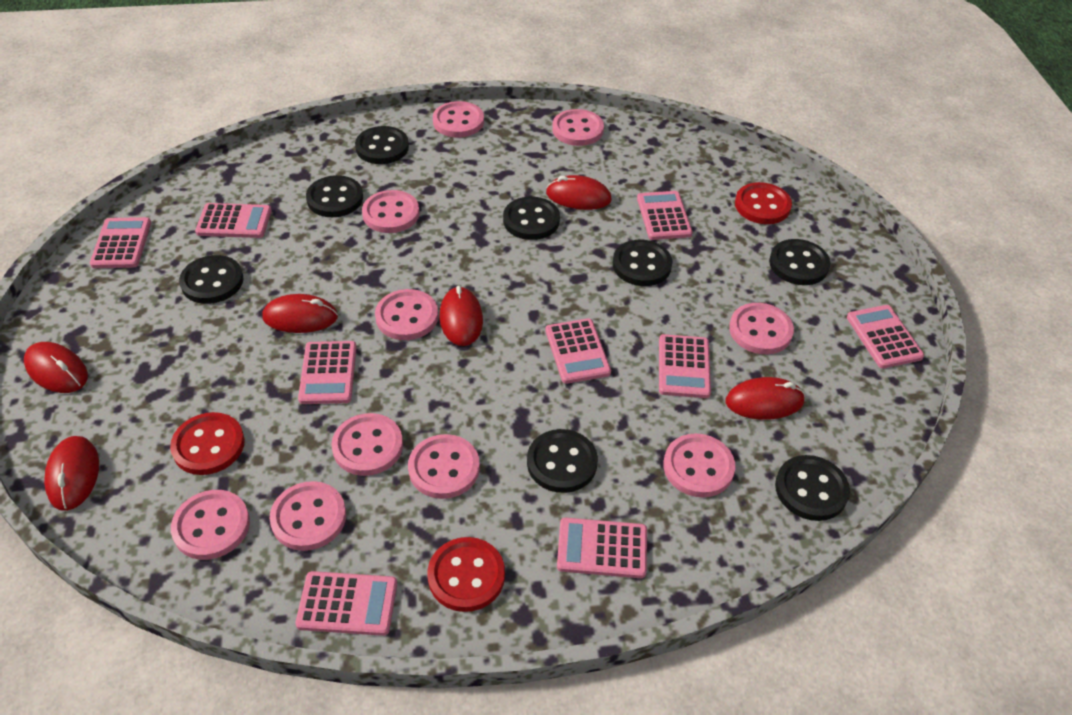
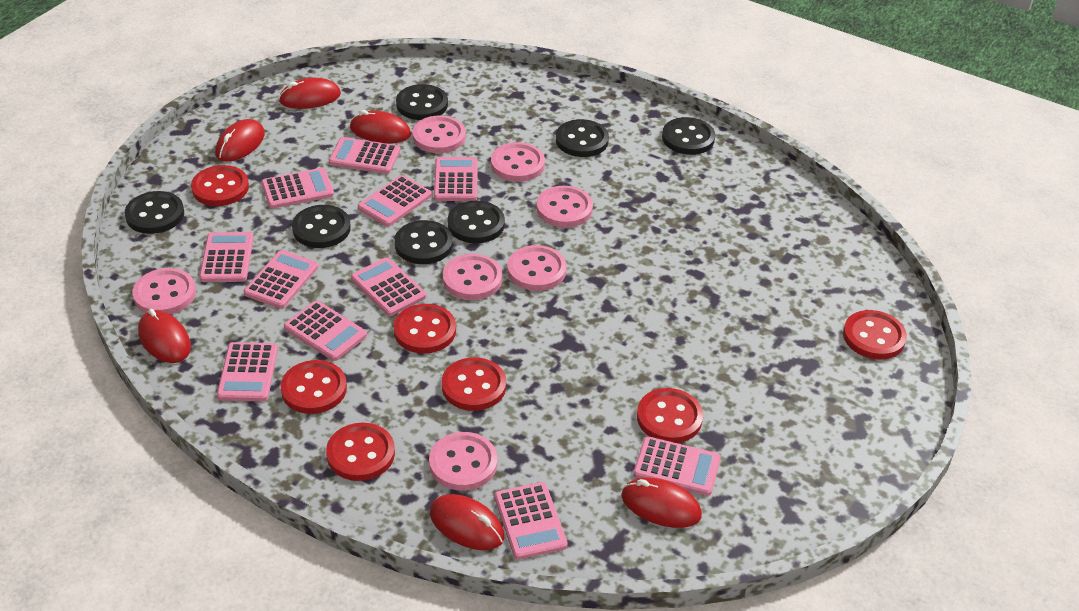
black button: [179,255,243,304] [306,175,363,217] [355,126,409,164] [503,197,560,240] [527,429,598,493] [613,240,673,286] [769,239,830,285] [775,455,850,521] = 8 -> [124,191,184,234] [292,205,351,248] [395,220,453,264] [396,84,448,120] [448,201,505,244] [556,119,609,157] [662,117,715,155] = 7
pink button: [171,490,250,560] [270,481,346,551] [331,413,403,476] [362,190,420,233] [375,289,438,340] [408,434,480,499] [433,101,484,137] [552,109,604,146] [663,433,735,498] [729,303,794,354] = 10 -> [132,268,196,314] [412,116,466,153] [429,432,497,491] [443,254,502,300] [491,142,545,182] [507,245,567,291] [536,186,593,228] = 7
pink calculator: [90,217,151,268] [195,203,272,238] [295,571,397,636] [298,341,357,404] [545,318,611,384] [557,518,647,578] [637,191,693,240] [659,334,711,398] [847,305,924,369] = 9 -> [199,232,253,282] [217,342,278,402] [244,250,318,309] [261,168,334,209] [284,301,367,361] [329,137,400,174] [351,257,426,316] [358,175,432,227] [434,157,478,201] [495,482,568,560] [633,436,721,496] = 11
red button: [170,412,245,475] [427,537,505,612] [735,182,792,224] = 3 -> [191,165,249,206] [280,360,347,414] [326,423,395,481] [394,304,456,354] [442,357,506,411] [637,388,703,443] [843,310,907,359] = 7

